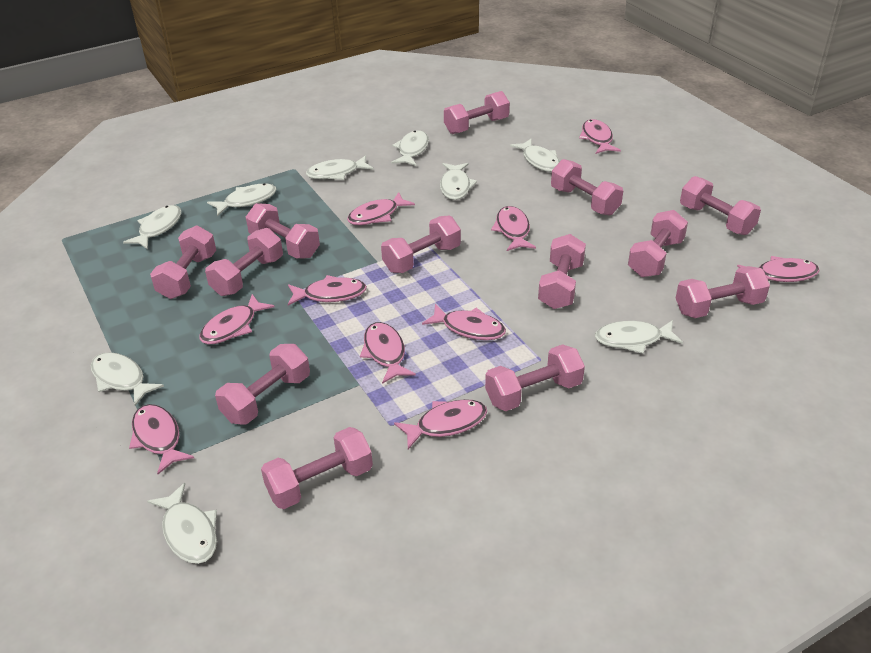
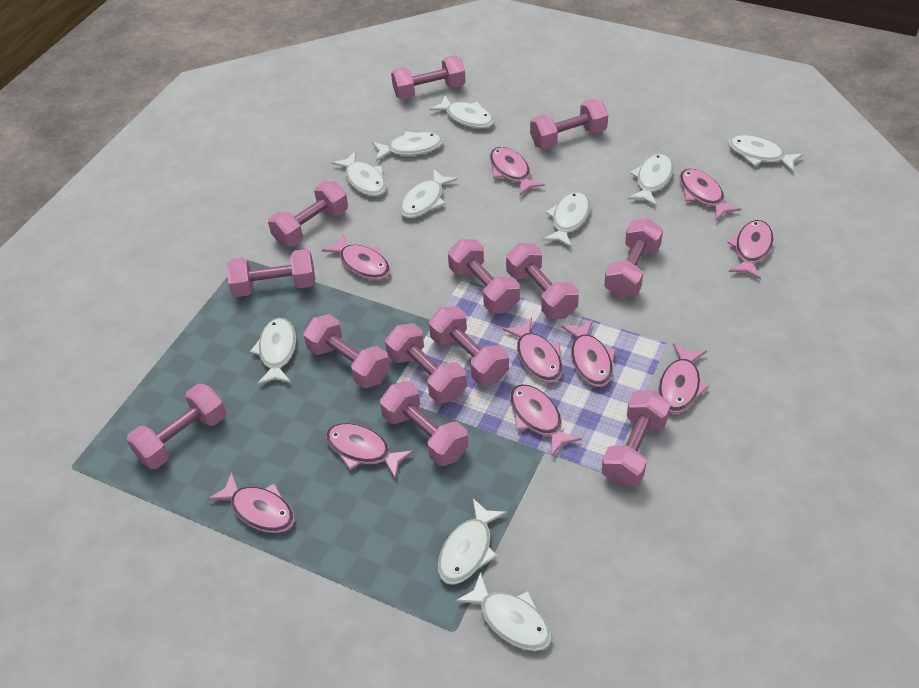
white fish: [91,352,164,406] [123,205,182,249] [147,483,217,564] [207,183,277,216] [306,155,374,180] [391,130,429,166] [440,163,477,200] [510,138,560,172] [595,320,683,354] = 9 -> [250,318,296,385] [331,152,386,196] [372,131,444,161] [400,169,458,218] [429,95,494,129] [438,499,507,585] [455,572,552,651] [542,192,590,248] [628,154,673,206] [728,135,803,172] = 10

